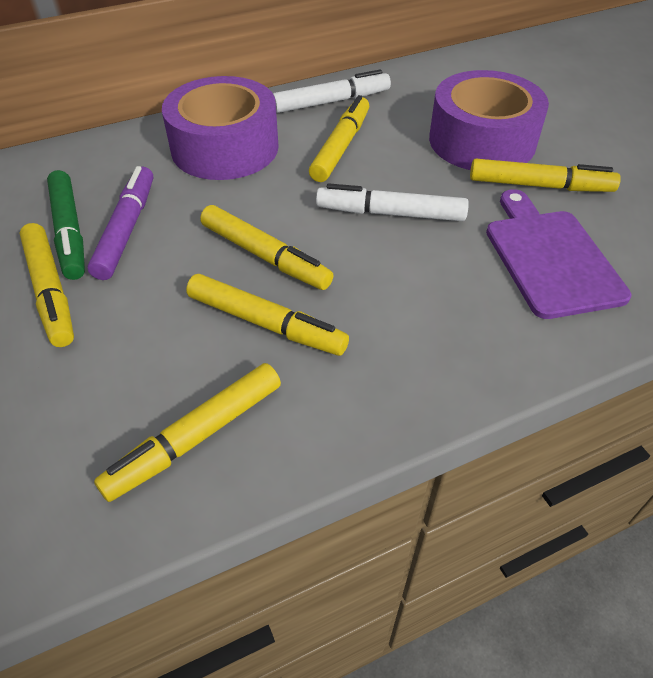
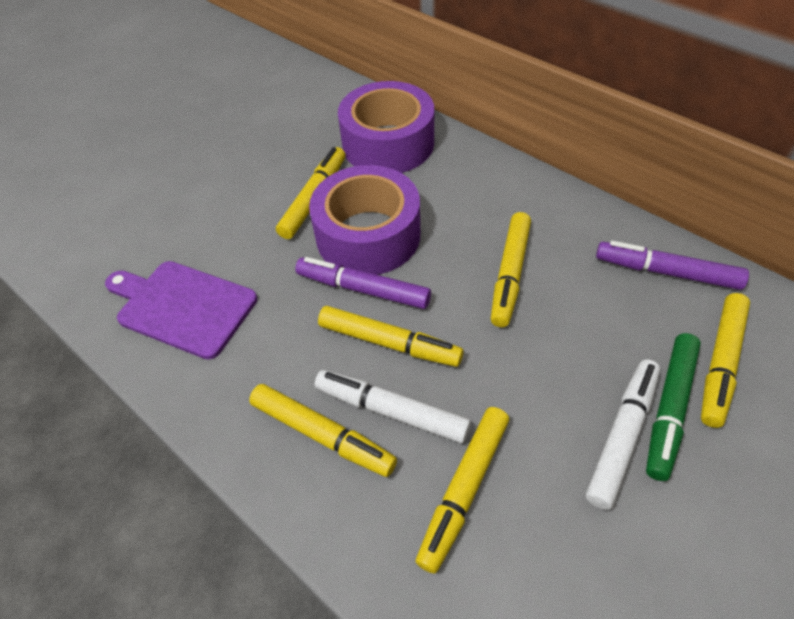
purple marker: [87,166,153,280] = 1 -> [295,257,431,309] [596,241,749,290] = 2

